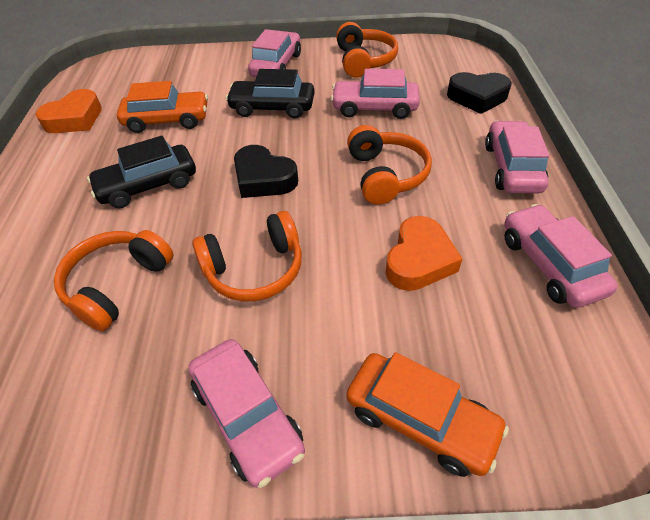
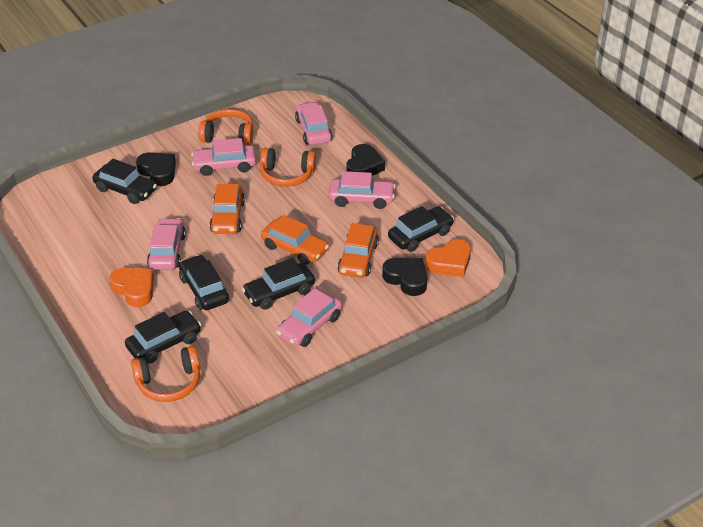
black car: [87,136,196,209] [226,69,315,119] = 2 -> [92,159,157,204] [125,311,201,364] [179,255,229,310] [242,258,315,310] [388,206,454,252] = 5
black heart: [234,145,298,198] [447,72,512,114] = 2 -> [136,152,176,186] [346,144,385,176] [382,258,427,296] = 3
orange car: [117,81,208,133] [346,352,509,477] = 2 -> [209,184,245,234] [261,215,329,265] [338,223,379,278] = 3
orange headphones: [54,230,173,331] [192,211,302,301] [336,22,398,77] [347,125,432,205] = 4 -> [131,346,200,402] [198,109,253,145] [260,148,316,187] = 3

